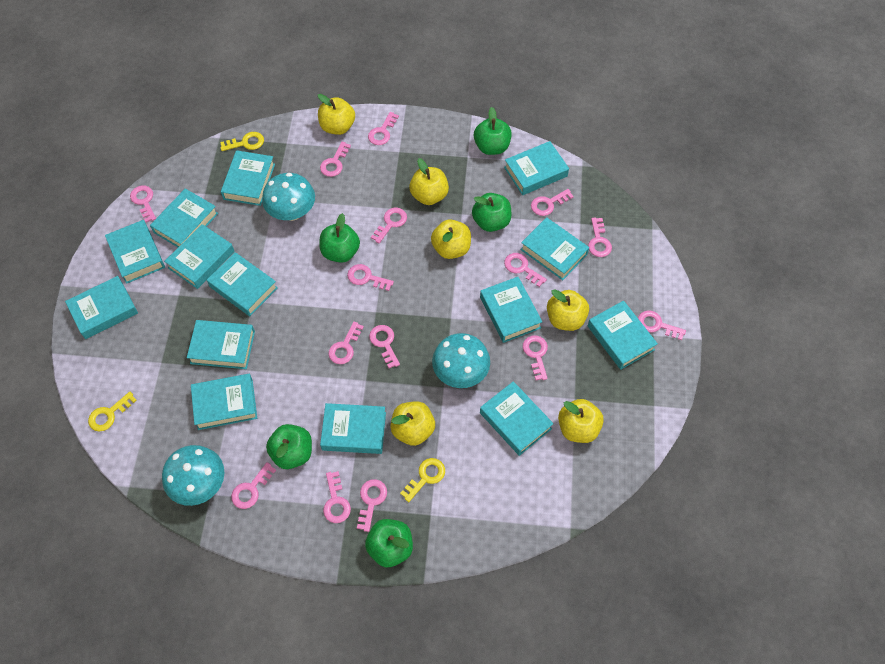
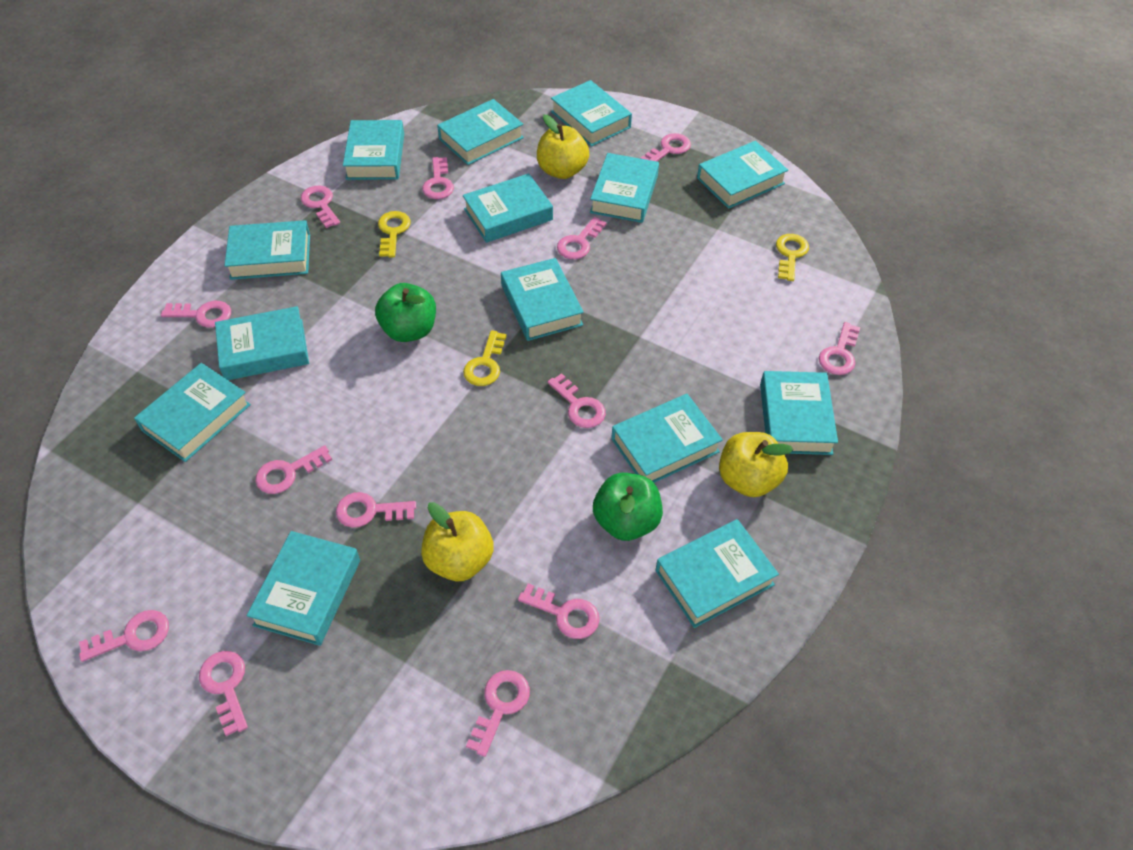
green apple: [266,424,312,469] [320,213,360,263] [365,519,413,567] [472,193,511,232] [474,107,512,155] = 5 -> [375,283,436,342] [593,473,663,541] = 2
pink key: [130,186,156,222] [231,462,276,509] [320,142,351,177] [323,471,351,523] [328,322,364,364] [347,264,394,291] [357,479,387,532] [368,112,399,145] [369,325,400,368] [371,208,407,244] [504,253,547,287] [523,335,548,380] [531,189,574,216] [588,218,612,257] [638,311,686,340] = 15 -> [79,610,169,662] [161,301,231,328] [199,651,248,736] [255,445,332,494] [301,186,340,228] [336,492,416,528] [422,157,454,199] [466,670,530,757] [518,583,600,639] [548,373,606,428] [557,217,607,259] [640,133,691,161] [819,322,860,375] = 13
turquoise mushroom: [162,445,224,506] [262,173,315,221] [432,333,490,388] = 3 -> none = 0
yellow apple: [318,94,355,135] [390,402,435,446] [409,158,449,205] [431,219,471,259] [547,289,589,331] [558,399,604,443] = 6 -> [421,502,494,581] [537,115,589,179] [719,432,793,497] = 3

